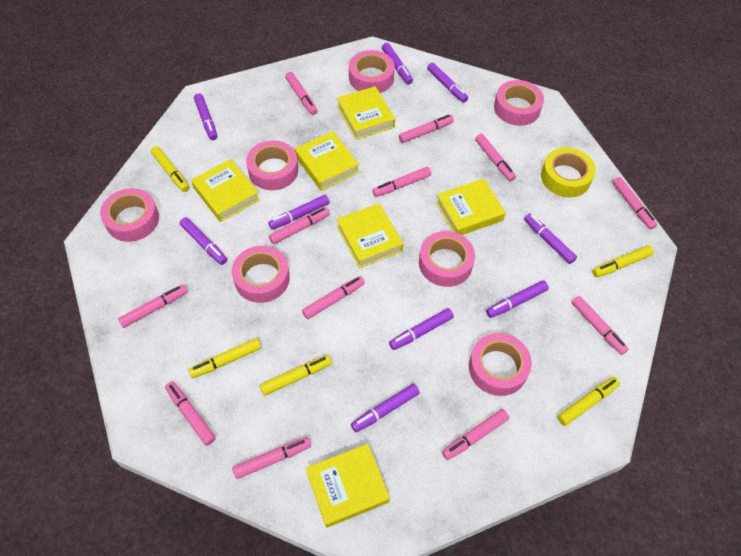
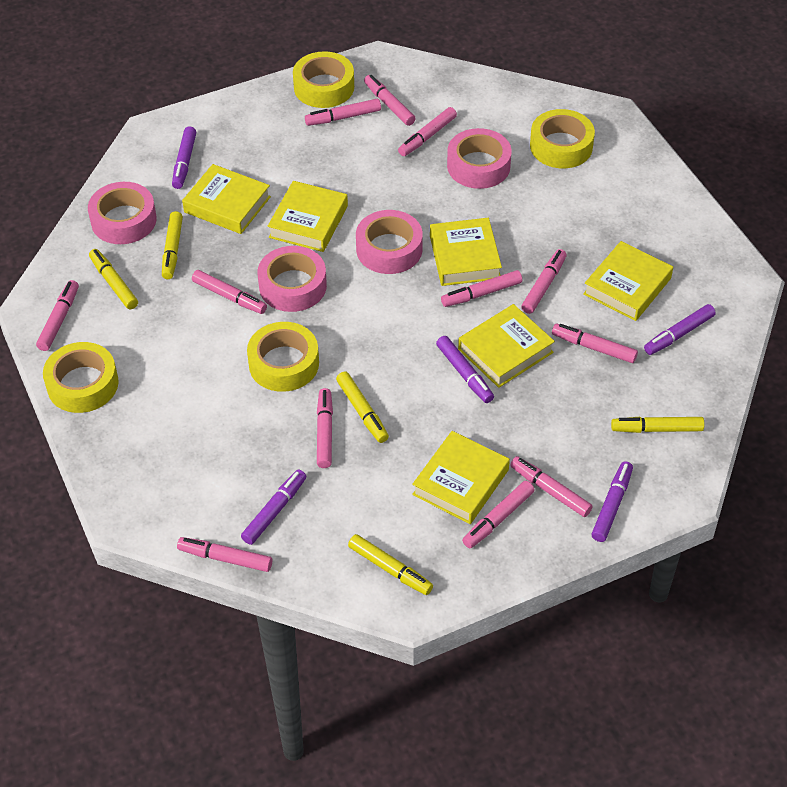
pink tape: [100,188,159,242] [232,246,290,303] [246,140,298,190] [349,50,395,93] [419,231,475,287] [469,333,532,396] [494,80,544,126] = 7 -> [88,182,157,244] [258,246,327,312] [356,210,423,274] [447,128,512,189] = 4
purple marker: [180,217,227,265] [194,93,217,140] [268,195,330,230] [351,384,420,432] [382,43,413,85] [389,308,454,350] [427,63,468,103] [486,281,549,318] [524,213,577,264] = 9 -> [172,126,196,189] [241,470,306,545] [436,336,494,403] [591,461,633,542] [644,304,716,355] = 5
yellow tape: [541,147,596,197] = 1 -> [43,342,119,413] [247,322,319,392] [293,51,354,108] [530,109,595,168] = 4

